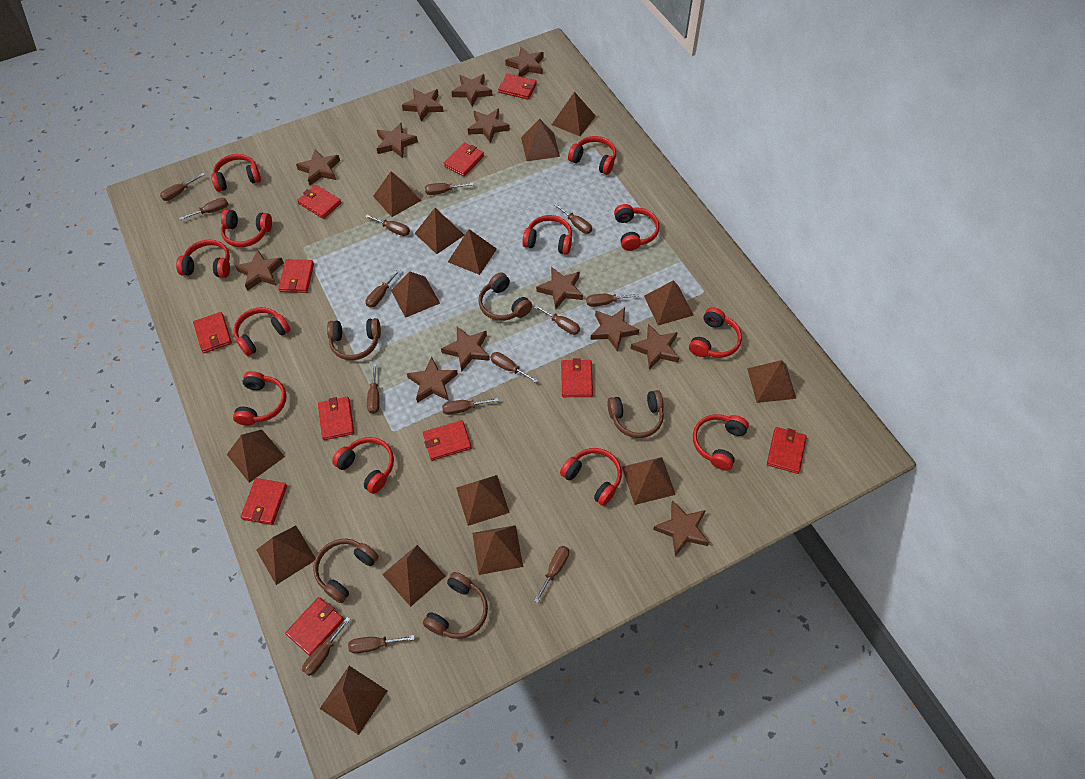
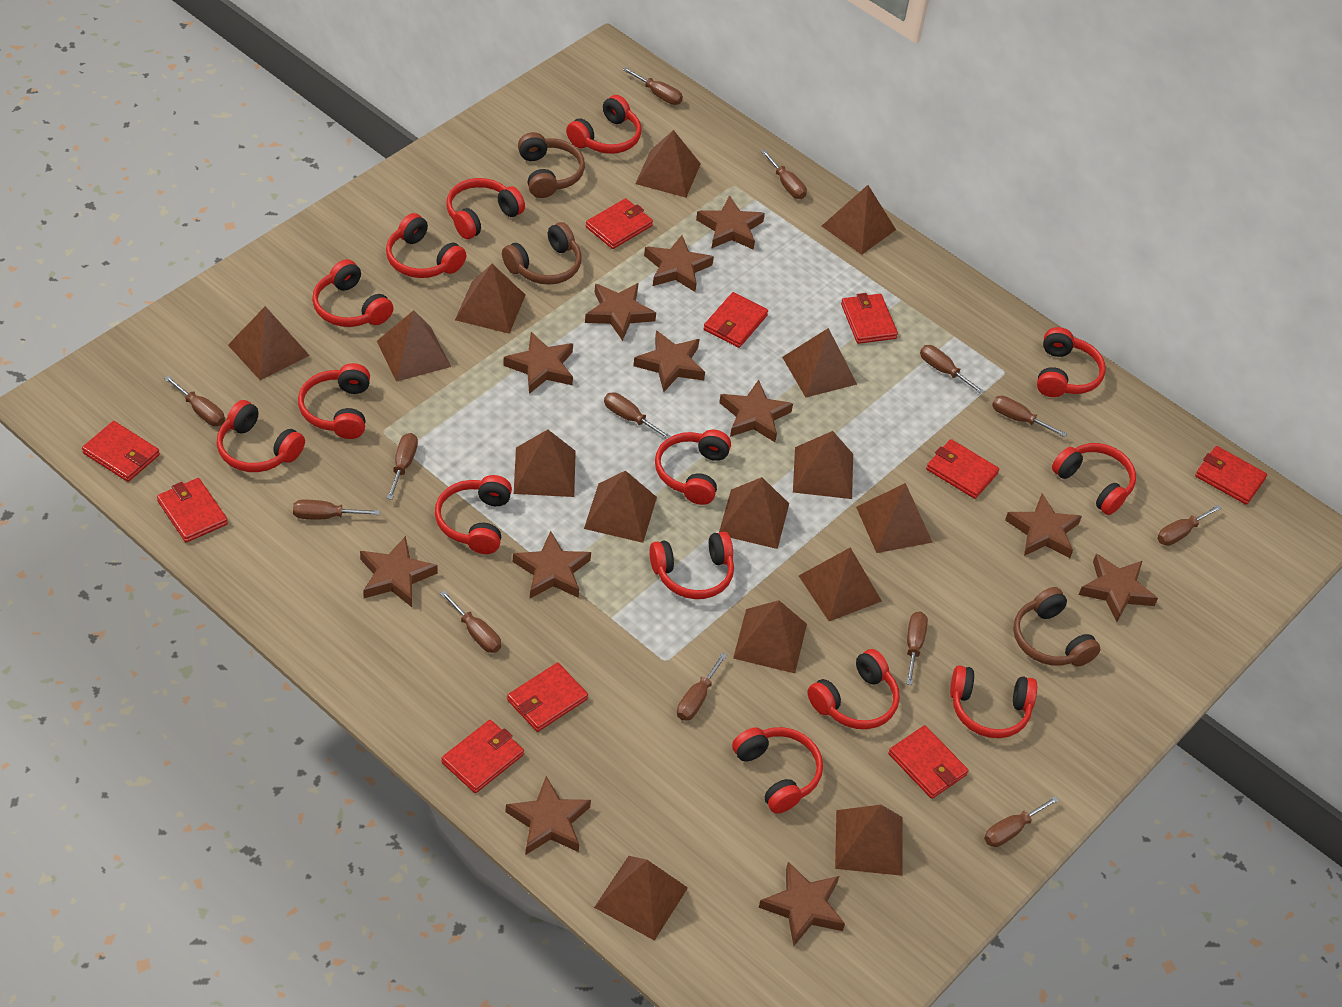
brown headphones: [313,539,379,603] [327,318,381,360] [423,572,488,639] [478,272,532,321] [607,390,664,438] = 5 -> [502,222,582,285] [518,132,585,198] [1013,587,1101,667] = 3
brown screwdriver: [160,173,205,201] [179,198,228,220] [302,617,351,676] [348,635,415,654] [365,215,410,236] [366,269,401,308] [367,364,379,414] [425,183,473,195] [442,398,499,415] [490,352,538,383] [534,305,580,335] [534,546,569,603] [554,204,592,234] [586,294,639,307] = 14 -> [164,376,225,426] [293,500,380,519] [387,433,418,500] [440,590,501,653] [604,392,672,439] [622,67,683,105] [677,653,727,721] [761,149,807,199] [906,612,928,685] [920,345,985,395] [984,796,1059,847] [992,395,1067,437] [1157,505,1222,546] = 13
brown star: [235,249,284,291] [296,149,340,185] [377,123,418,158] [402,89,443,122] [407,356,458,403] [441,327,490,372] [451,74,493,106] [468,108,510,143] [505,47,544,77] [536,267,583,309] [591,308,639,352] [631,324,679,370] [653,500,709,556] = 13 -> [360,536,438,607] [503,332,573,394] [506,776,591,855] [513,531,591,598] [585,283,656,341] [633,330,705,392] [644,235,714,292] [696,195,765,250] [719,380,793,442] [759,862,845,946] [1005,494,1082,558] [1079,554,1158,622] = 12
red headphones: [176,239,230,278] [211,154,261,192] [221,209,272,247] [233,371,287,426] [234,307,290,356] [332,437,394,494] [522,215,572,255] [560,448,622,506] [568,136,616,175] [614,204,660,251] [689,307,742,358] [693,414,749,471] = 12 -> [217,400,305,472] [298,363,370,439] [312,259,393,327] [386,213,466,278] [435,475,512,554] [446,178,525,239] [566,95,642,154] [649,532,734,599] [655,430,731,505] [732,727,823,814] [807,649,900,729] [950,665,1037,738] [1037,327,1106,397] [1052,443,1136,515] = 14
red wallet: [193,312,232,353] [240,478,287,525] [278,259,314,293] [285,597,344,656] [297,185,342,219] [318,397,354,440] [423,420,472,461] [444,143,484,176] [498,74,537,100] [561,358,593,397] [767,427,807,474] = 11 -> [82,421,160,482] [157,478,228,543] [441,720,524,793] [507,663,588,732] [586,198,653,249] [704,292,768,348] [841,293,898,344] [888,725,969,799] [926,439,999,499] [1195,446,1267,505] = 10

